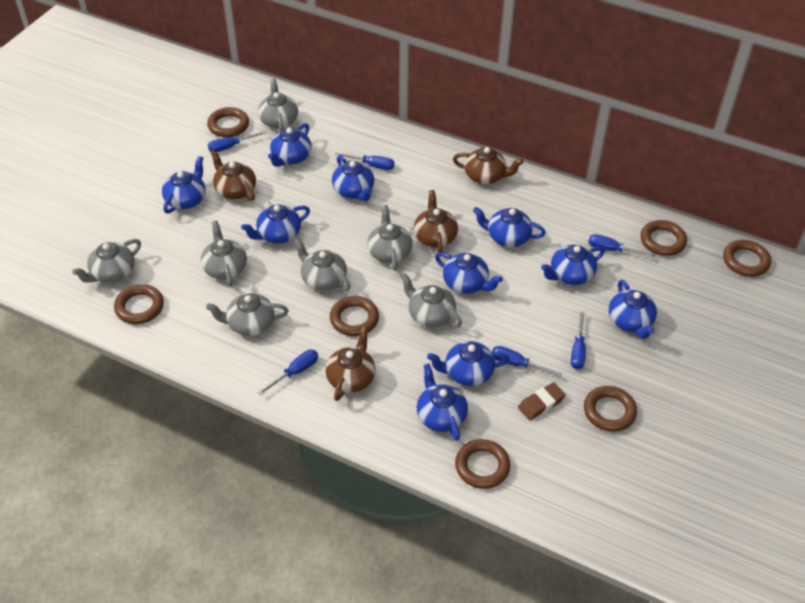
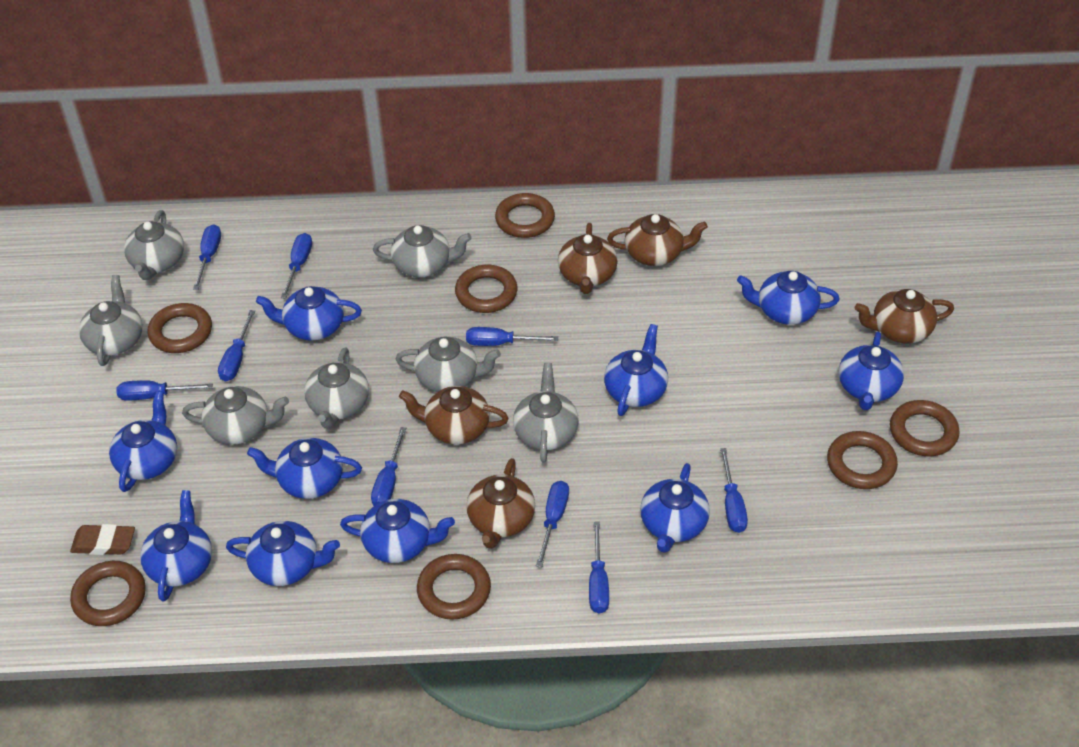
blue screwdriver: [208,131,267,152] [257,349,318,395] [335,152,395,170] [492,346,562,377] [571,311,586,370] [588,234,655,258] = 6 -> [117,380,213,401] [193,224,221,290] [218,310,255,382] [281,233,312,299] [371,427,406,506] [466,327,558,346] [536,481,569,567] [589,522,609,614] [720,448,748,533] = 9
brown teapot: [210,150,256,201] [325,327,375,401] [414,190,458,253] [453,147,523,184] = 4 -> [399,386,509,445] [466,458,535,549] [558,223,618,294] [607,214,708,266] [855,289,954,344] = 5

